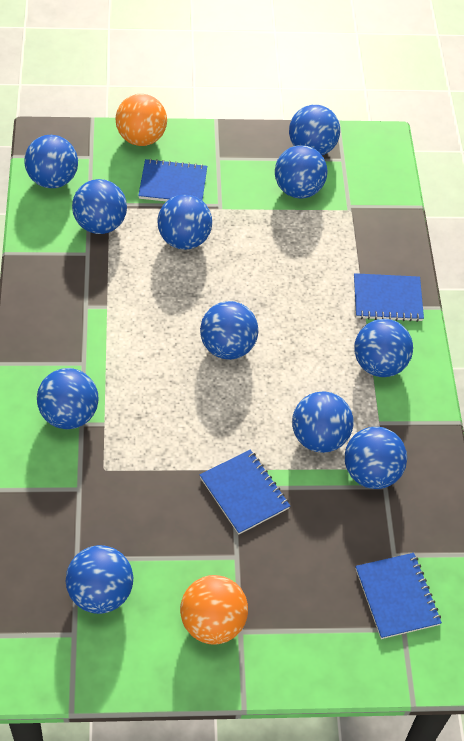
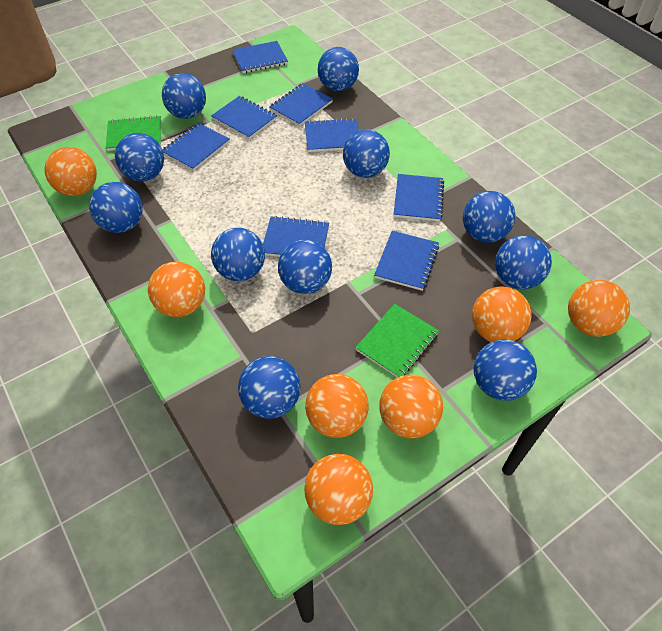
blue notebook: [138,159,207,202] [200,450,290,535] [354,273,424,322] [356,553,442,639] = 4 -> [163,123,230,171] [211,96,277,139] [233,41,288,73] [263,216,329,257] [269,83,333,126] [305,118,359,152] [374,231,439,291] [394,174,444,222] = 8
green notebook: none = 0 -> [106,115,161,151] [355,304,439,377] = 2
orange ball: [116,94,167,146] [180,575,248,645] = 2 -> [44,147,97,196] [148,262,205,317] [304,454,373,525] [305,374,369,438] [379,375,443,439] [472,286,532,342] [568,280,630,337] = 7

